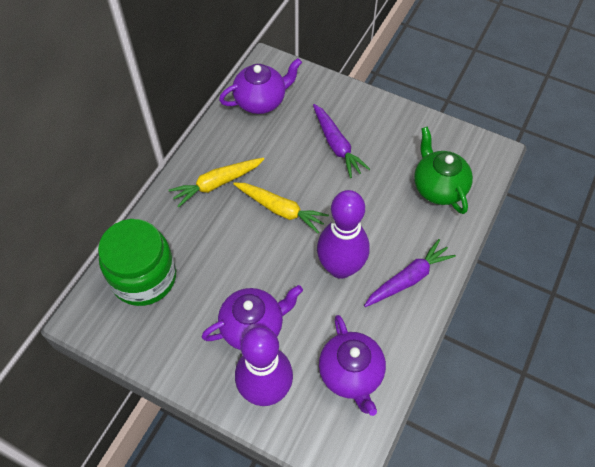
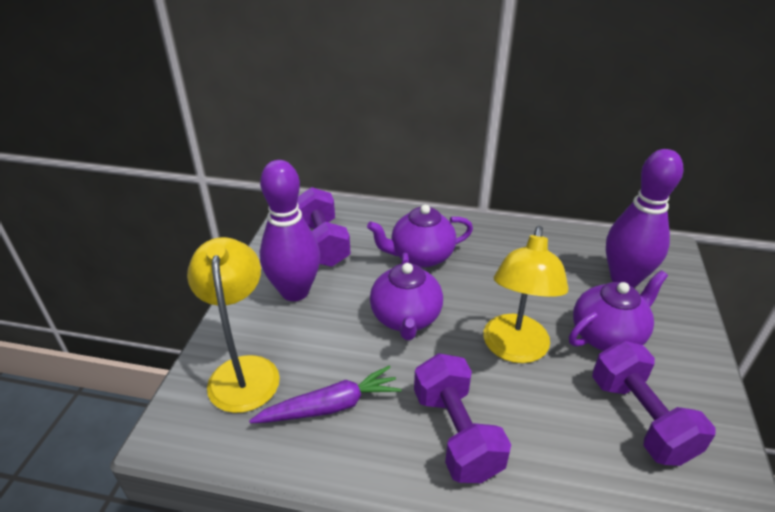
green jar: [98,219,176,306] = 1 -> none = 0
green teapot: [414,127,473,214] = 1 -> none = 0
purple carrot: [313,104,370,178] [364,239,456,307] = 2 -> [249,366,401,423] = 1
purple dumbbell: none = 0 -> [297,187,351,267] [414,353,511,483] [592,340,716,466] = 3
yellow carrot: [169,157,264,208] [233,182,329,233] = 2 -> none = 0
yellow lamp: none = 0 -> [187,237,280,413] [483,226,569,363] = 2

